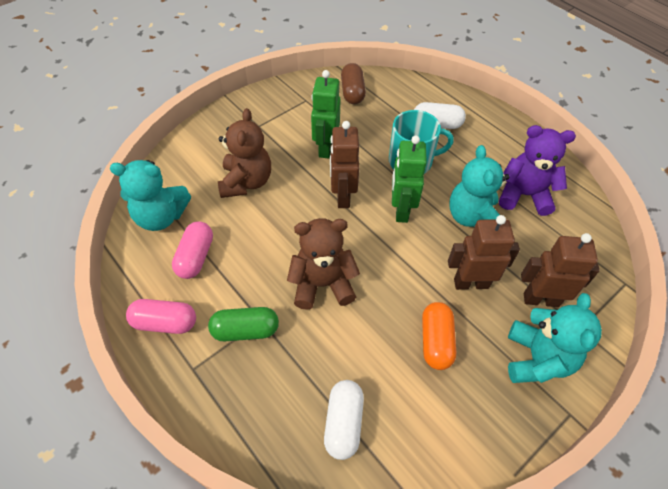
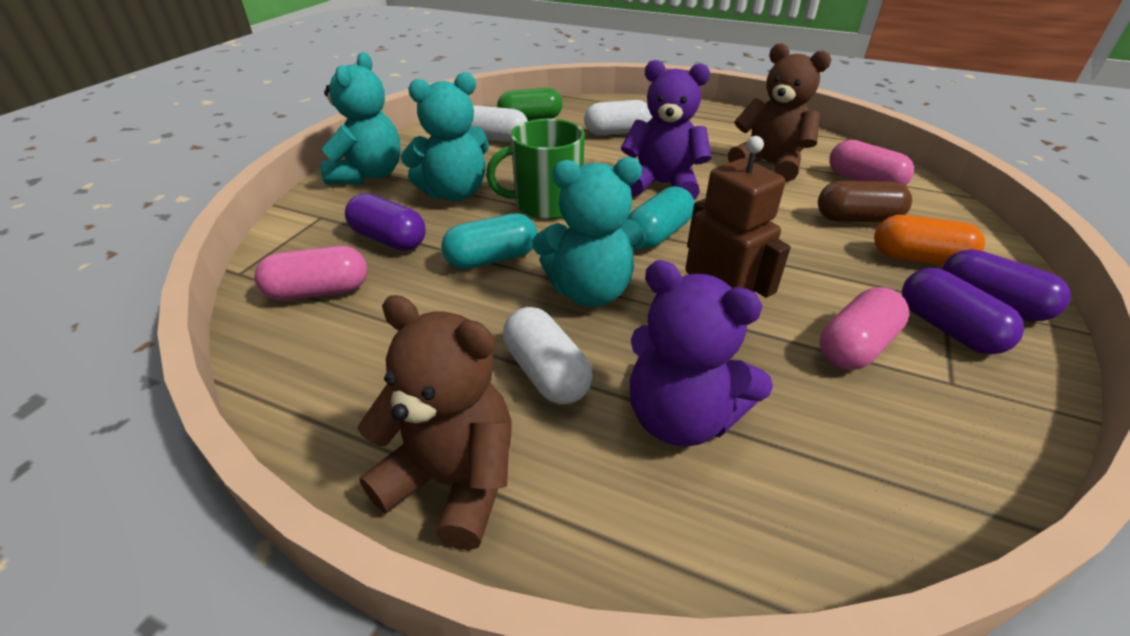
brown robot: [330,121,359,208] [448,215,520,290] [521,233,600,307] = 3 -> [685,136,791,298] = 1
green mug: none = 0 -> [486,119,585,219] = 1
green robot: [311,70,341,158] [392,136,427,223] = 2 -> none = 0
pink capsule: [126,299,196,334] [172,221,213,279] = 2 -> [254,246,367,301] [820,287,910,370] [829,140,914,186] = 3
purple capsule: none = 0 -> [345,194,426,251] [902,268,1024,354] [942,249,1071,321] = 3
purple teddy bear: [499,125,576,216] = 1 -> [621,60,711,200] [630,260,773,447] = 2
turquoise capsule: none = 0 -> [441,213,537,269] [627,186,694,249] = 2
turquoise mug: [389,110,454,174] = 1 -> none = 0
white capsule: [324,380,364,460] [414,102,466,129] = 2 -> [470,106,528,142] [503,307,593,404] [584,100,652,136] = 3

